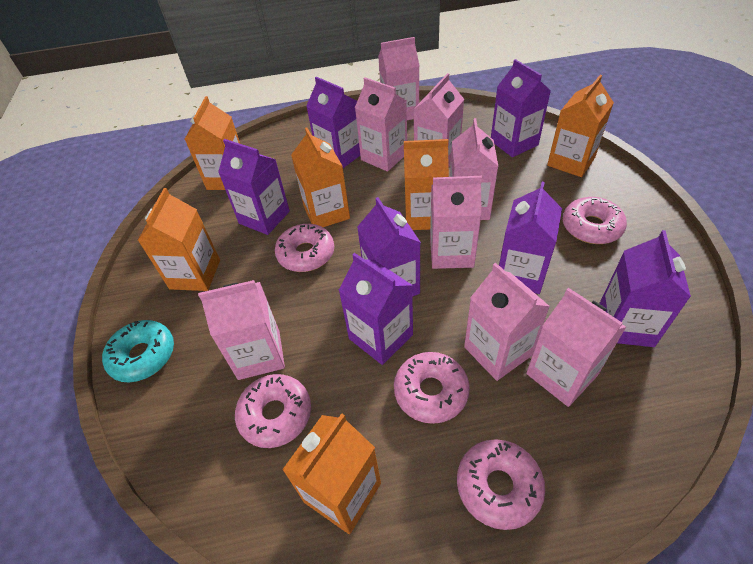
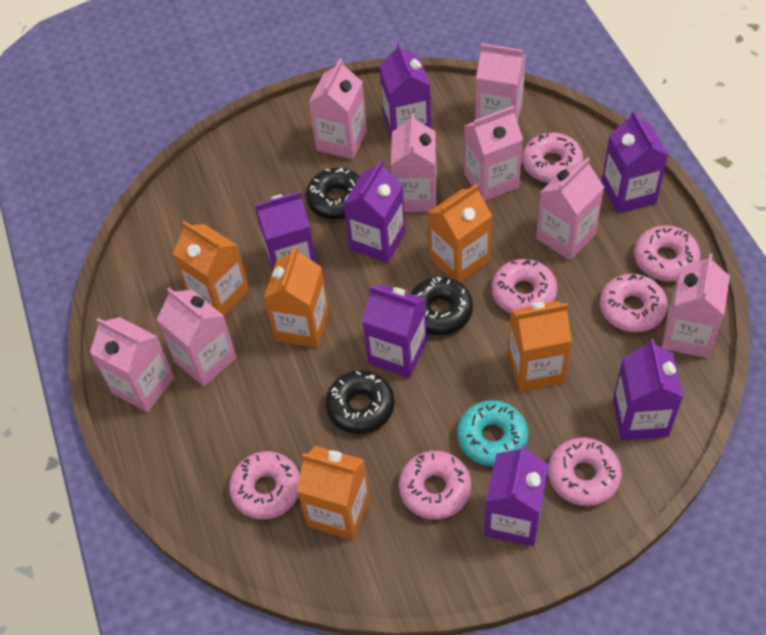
black donut: none = 0 -> [306,168,360,219] [325,370,395,434] [410,277,473,335] = 3
orange carton: [137,188,220,291] [185,96,240,190] [282,413,381,534] [291,128,350,227] [404,139,449,230] [547,75,614,177] = 6 -> [173,221,249,315] [264,246,329,348] [297,446,370,540] [428,184,492,283] [508,301,572,392] = 5
pink donut: [235,374,311,448] [275,224,334,272] [394,352,470,424] [457,439,545,530] [563,197,627,244] = 5 -> [229,451,300,520] [399,451,471,520] [492,259,557,313] [522,133,584,183] [548,437,622,506] [600,274,668,332] [634,225,701,282] = 7

